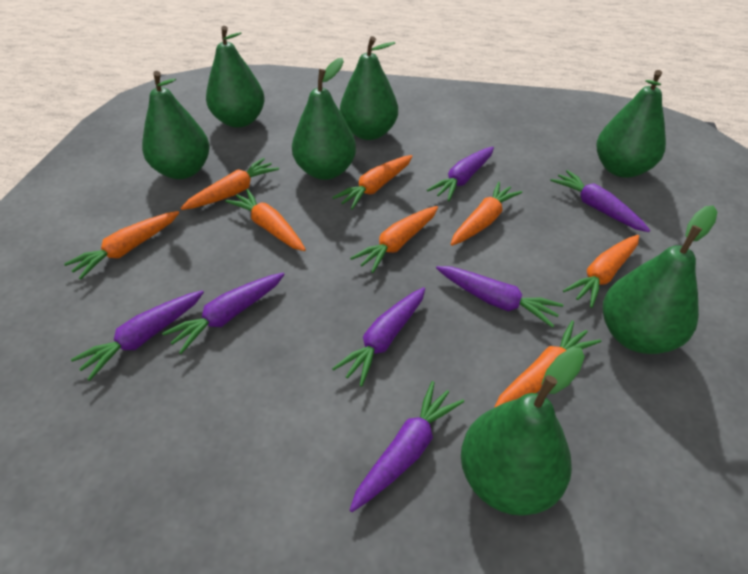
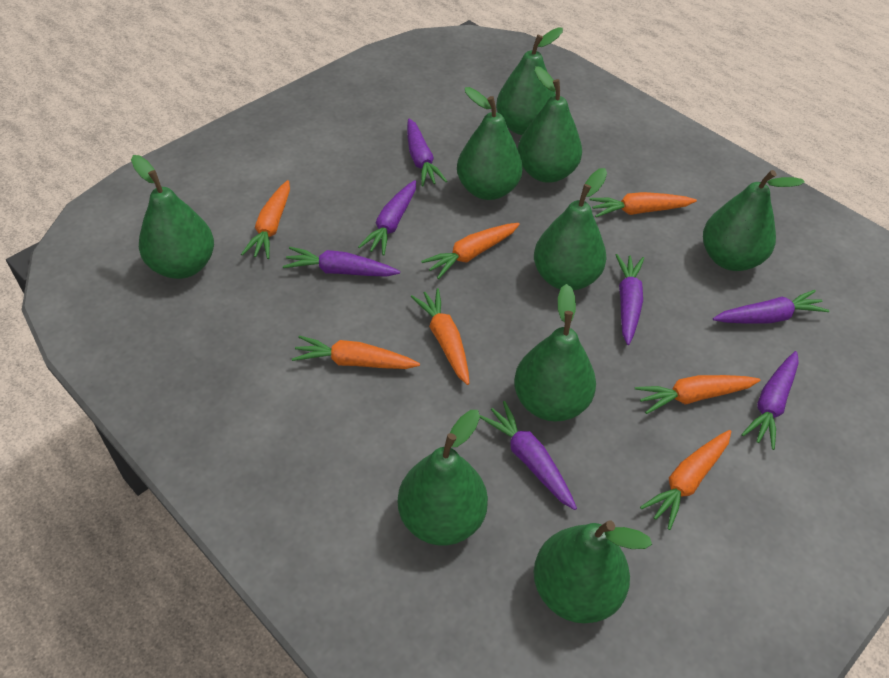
green pear: [142,71,209,179] [206,26,265,128] [292,58,356,180] [340,36,398,140] [461,348,585,516] [596,70,666,178] [603,205,718,354] = 7 -> [131,155,214,279] [398,410,488,545] [457,87,523,200] [496,27,563,135] [514,284,596,422] [518,66,582,183] [534,168,607,291] [534,520,652,623] [703,170,805,271] = 9
orange carrot: [64,211,179,279] [180,158,279,210] [225,189,306,251] [332,155,413,210] [350,206,438,273] [451,182,522,246] [494,320,602,408] [563,235,639,308] = 8 -> [241,180,290,259] [292,336,420,369] [411,288,470,385] [421,223,520,279] [589,192,697,217] [635,375,760,414] [640,430,731,530] = 7

